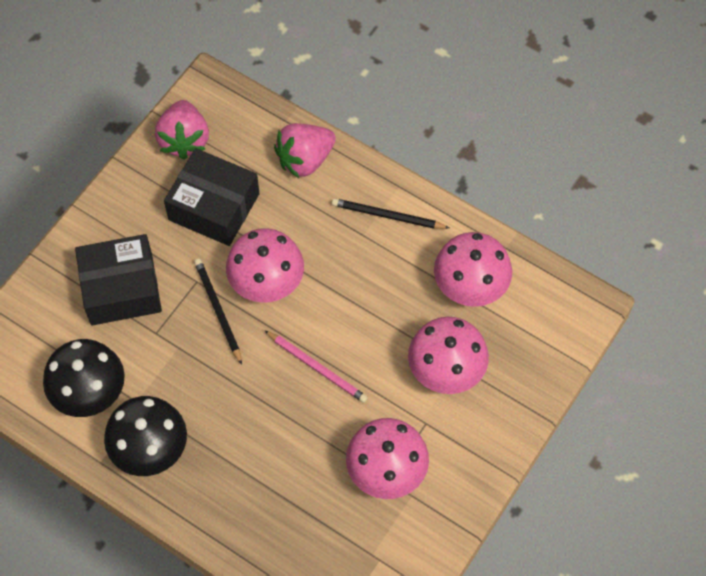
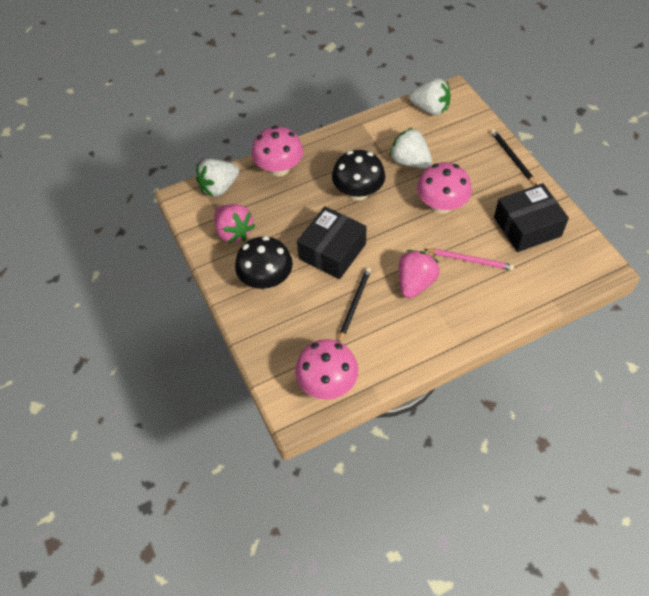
pink mushroom: [226,228,304,303] [346,418,429,499] [408,317,489,394] [434,232,512,307] = 4 -> [251,126,303,177] [295,339,358,400] [417,162,472,214] = 3
white strawberry: none = 0 -> [196,159,239,197] [389,128,432,168] [409,78,451,115] = 3

